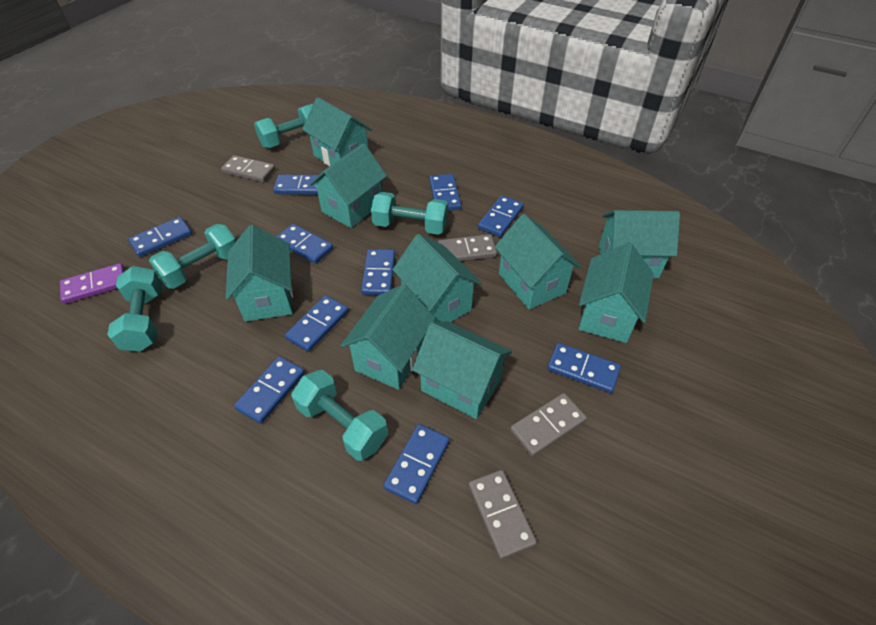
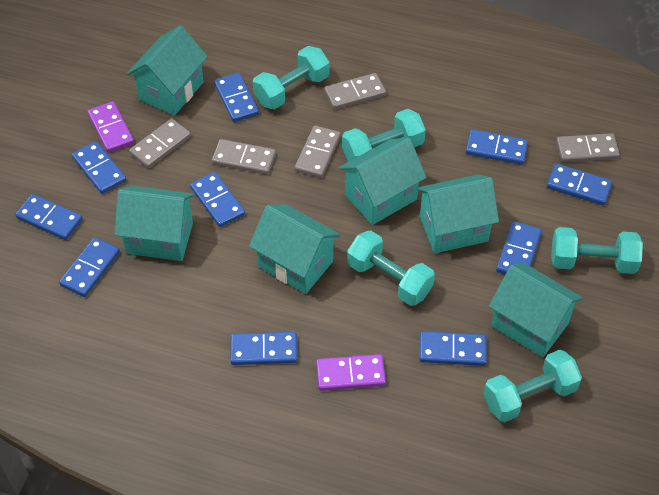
grey domino: [221,155,276,182] [438,234,497,261] [468,470,537,559] [510,393,587,457] = 4 -> [129,118,191,168] [212,139,276,175] [295,125,341,178] [324,73,386,110] [556,133,620,163] = 5
purple domino: [60,263,125,304] = 1 -> [88,101,134,153] [316,354,386,391] = 2
turquoise house: [226,225,293,322] [302,97,372,166] [309,143,387,228] [341,284,435,390] [393,234,482,322] [412,321,512,419] [495,214,581,310] [578,243,654,343] [599,210,680,278] = 9 -> [115,186,194,261] [127,25,208,116] [249,204,340,294] [339,138,427,225] [417,174,499,253] [489,263,583,357] = 6

